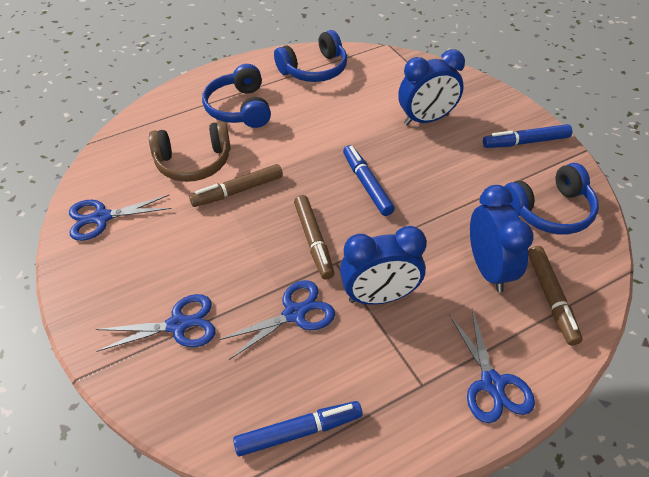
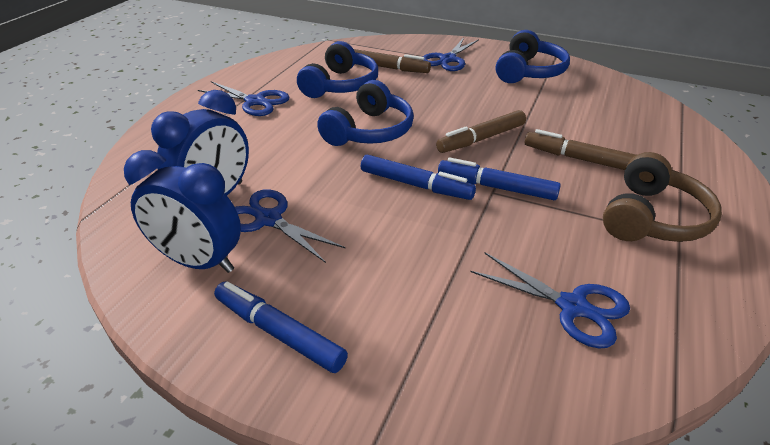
blue clock: [340,226,427,305] [398,49,465,125] [470,185,534,292] = 3 -> [124,150,241,273] [151,90,249,195] = 2

